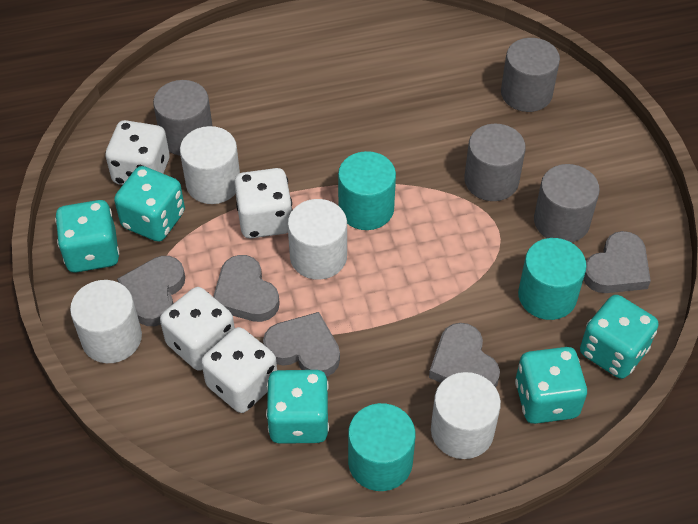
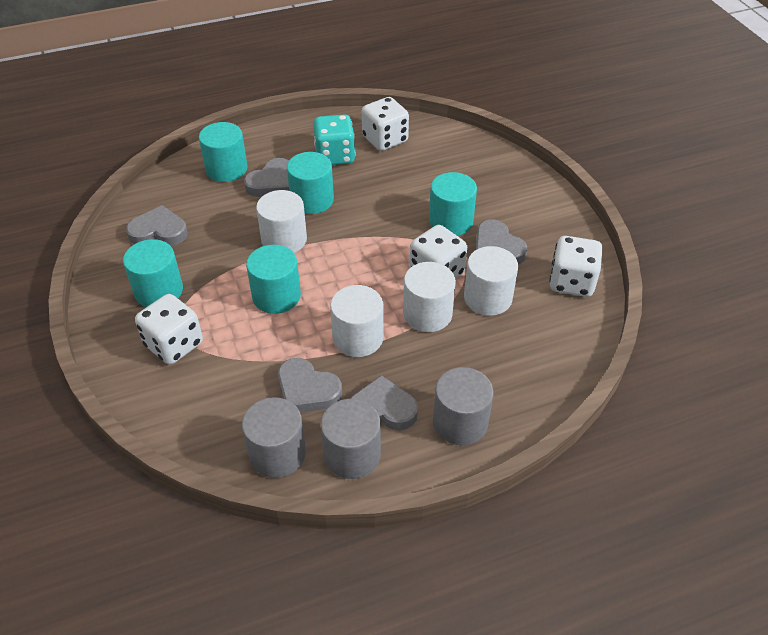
grey cylinder: [153,80,213,156] [464,124,526,201] [501,38,560,112] [534,164,600,243] = 4 -> [242,397,306,478] [321,399,381,479] [433,367,494,445] = 3
turquoise cylinder: [338,151,396,230] [348,403,415,491] [518,238,587,320] = 3 -> [123,239,183,307] [199,122,247,182] [246,245,301,314] [287,152,334,214] [429,172,477,236] = 5
turquoise dice: [55,200,119,273] [114,166,185,242] [266,370,329,444] [515,347,587,424] [580,295,659,379] = 5 -> [313,114,356,165] = 1

